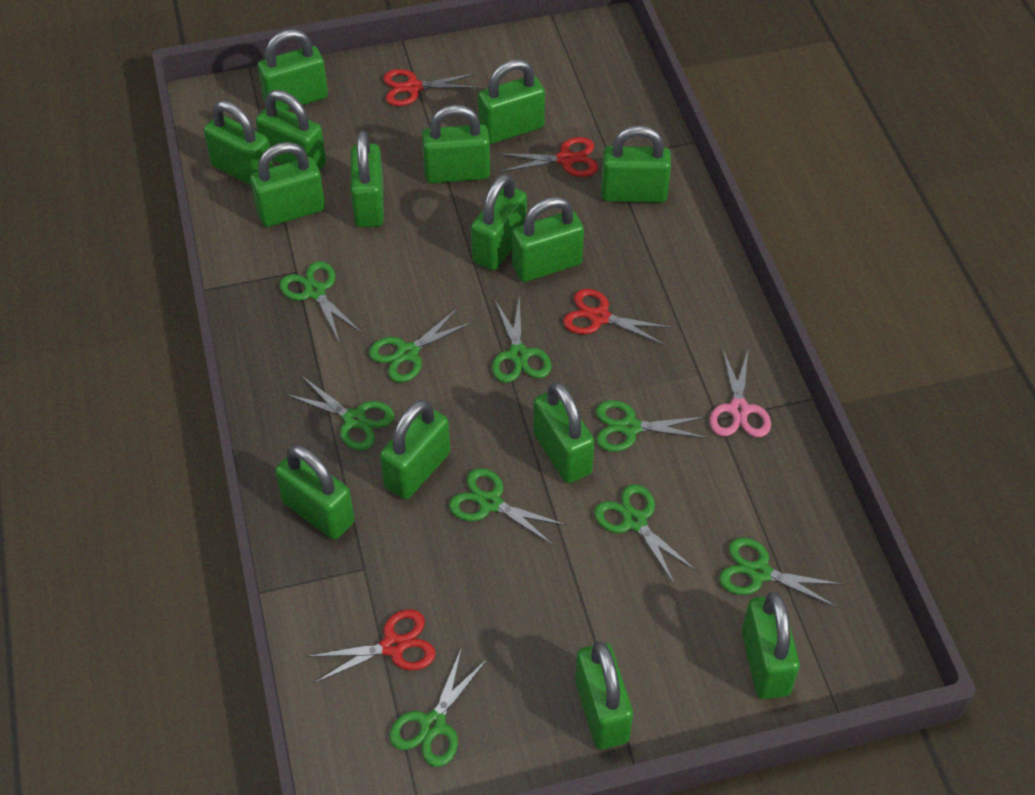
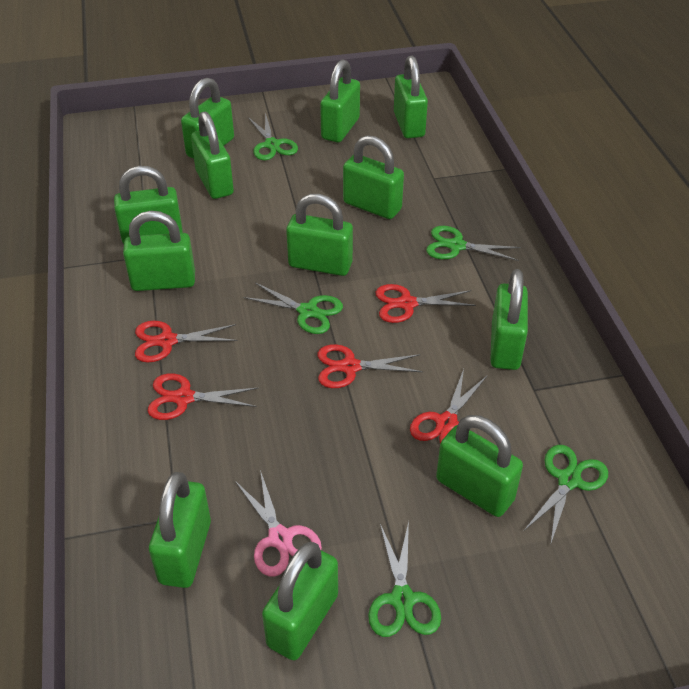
green padlock: [204,101,273,185] [250,142,325,227] [256,90,326,170] [258,29,328,110] [275,445,355,540] [351,131,384,227] [380,400,450,499] [422,105,490,184] [471,173,527,270] [478,59,545,144] [512,196,584,282] [533,382,594,483] [575,641,633,749] [601,125,671,203] [742,592,800,699] = 15 -> [114,166,183,244] [123,211,195,291] [149,472,211,588] [181,78,234,159] [191,112,234,199] [262,542,338,660] [286,194,353,276] [320,59,360,142] [343,135,404,219] [394,56,428,138] [436,415,523,517] [490,269,528,370] = 12
green scissors: [280,261,362,341] [286,376,395,451] [369,308,473,382] [389,650,487,767] [449,468,566,546] [492,298,552,383] [594,484,696,583] [596,400,708,452] [719,538,843,607] = 9 -> [243,282,343,334] [248,113,298,160] [368,521,441,637] [426,226,521,261] [524,445,608,543] = 5
red scissors: [307,609,436,683] [383,69,478,106] [499,137,598,177] [563,289,673,345] = 4 -> [135,321,238,362] [148,373,259,420] [318,344,423,388] [375,284,476,323] [410,369,488,443] = 5

